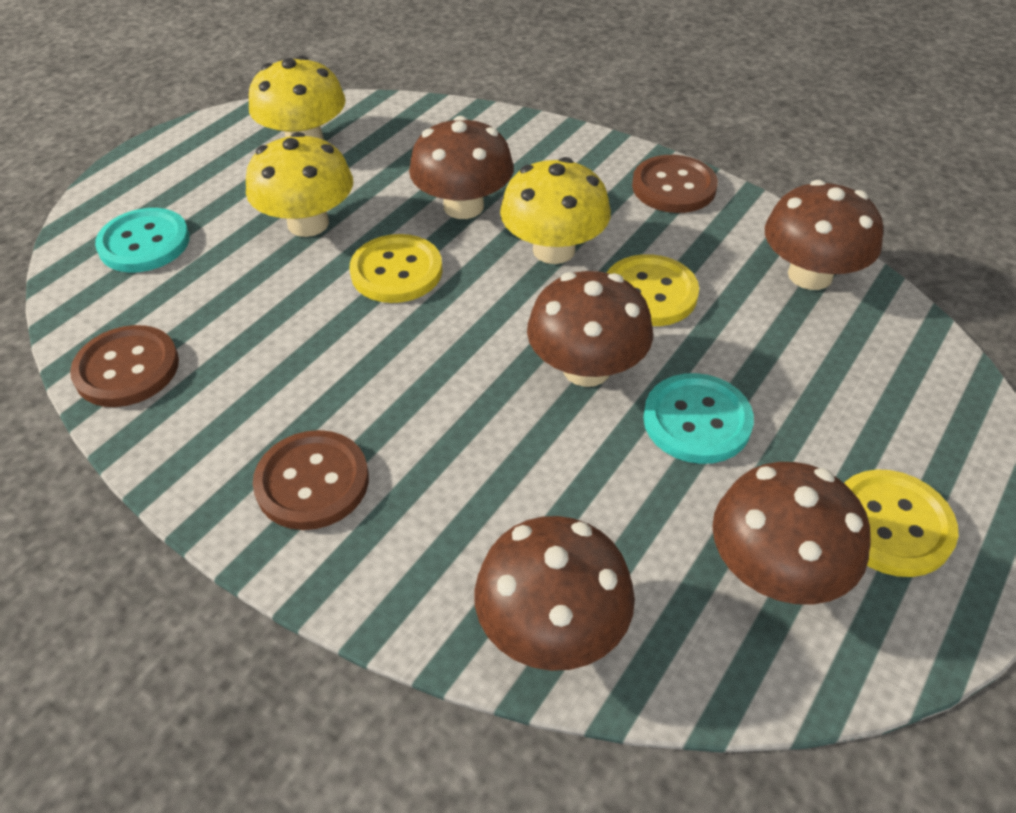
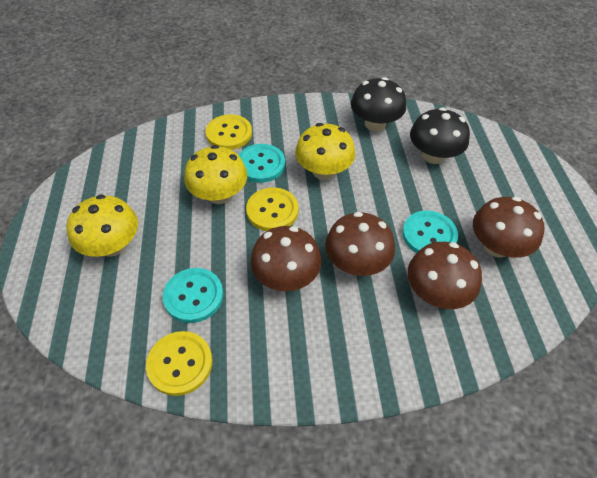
black mushroom: none = 0 -> [351,77,406,131] [410,107,470,164] = 2
brown button: [70,325,179,407] [253,430,369,530] [632,155,718,213] = 3 -> none = 0
brown mushroom: [409,116,514,219] [474,516,635,671] [527,271,653,387] [712,462,870,605] [765,180,883,290] = 5 -> [250,226,322,291] [325,212,395,276] [407,242,482,309] [473,197,545,258] = 4
turquoise button: [95,208,190,273] [643,373,754,464] = 2 -> [163,268,223,323] [239,144,285,183] [402,210,458,253] = 3

